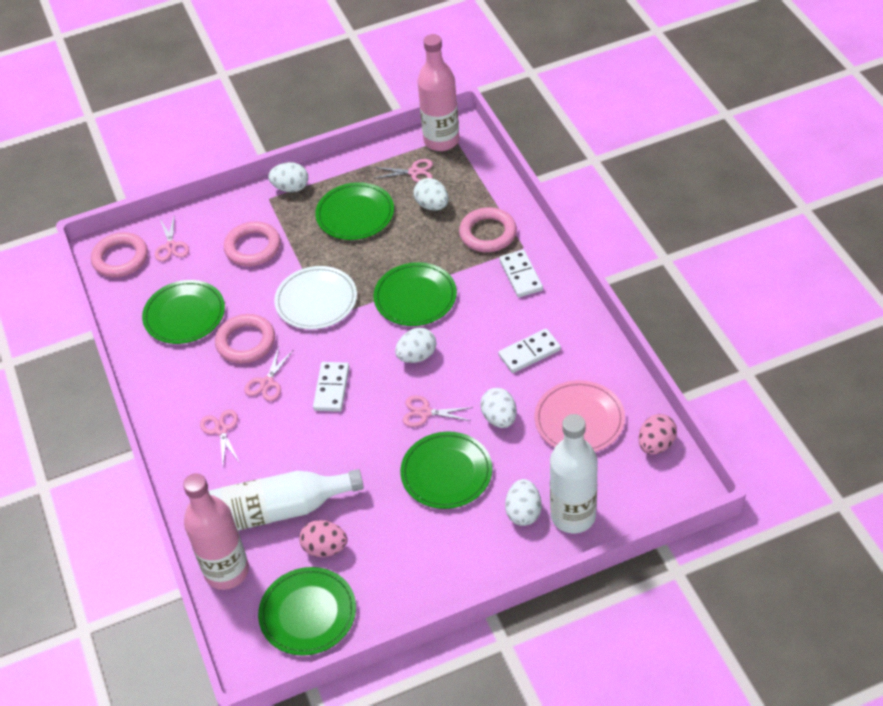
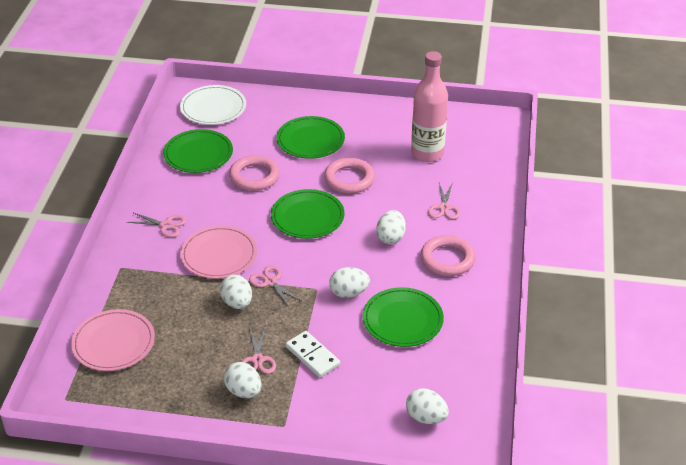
green plate: [142,280,225,344] [258,567,356,656] [315,182,394,240] [374,262,457,326] [400,432,492,509] = 5 -> [163,129,233,173] [271,189,345,239] [277,116,345,159] [363,287,444,347] = 4
pink bottle: [183,473,249,590] [417,34,460,151] = 2 -> [411,51,448,162] = 1
pink egg: [299,520,348,557] [638,414,677,455] = 2 -> none = 0
pink plate: [534,380,625,452] = 1 -> [71,309,155,371] [180,226,257,279] = 2
pink ring: [91,232,148,277] [215,314,275,363] [224,221,281,266] [459,207,517,252] = 4 -> [229,155,280,191] [324,158,375,194] [420,235,476,276] = 3
pink scissors: [155,217,189,262] [200,409,240,465] [244,347,293,401] [373,159,433,182] [403,395,473,427] = 5 -> [127,212,186,237] [242,327,276,374] [249,265,301,307] [428,183,460,219] = 4
white bottle: [209,469,364,530] [550,414,598,533] = 2 -> none = 0
white domino: [313,362,349,412] [498,329,561,373] [499,250,543,297] = 3 -> [286,331,340,378] = 1

